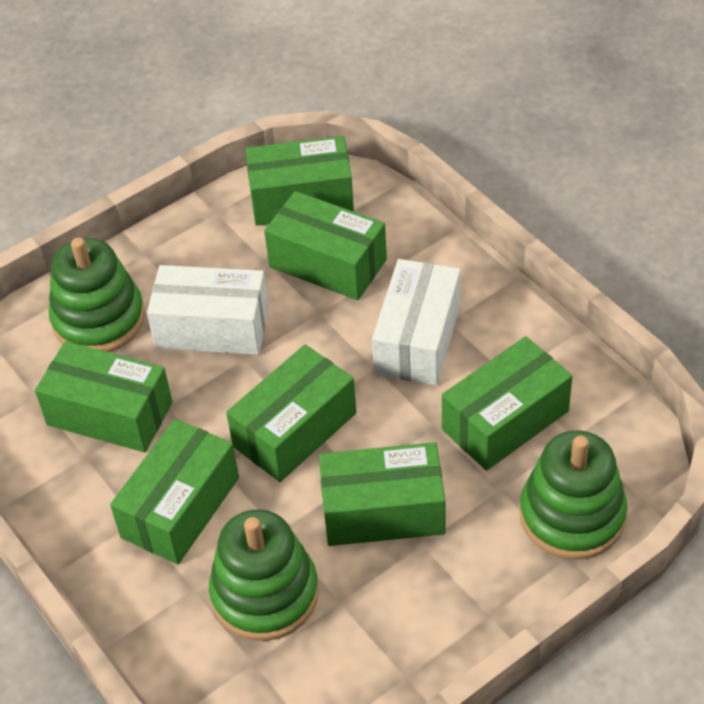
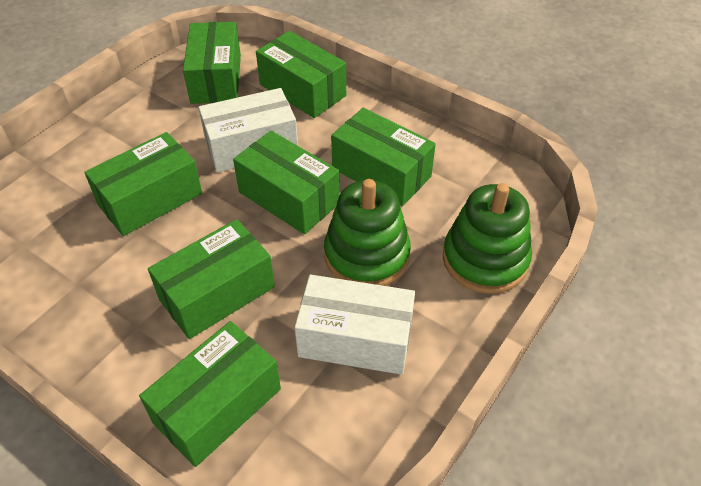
green stacking toy: [49,238,145,352] [209,510,319,641] [519,431,628,560] = 3 -> [324,179,411,286] [443,183,532,294] = 2

